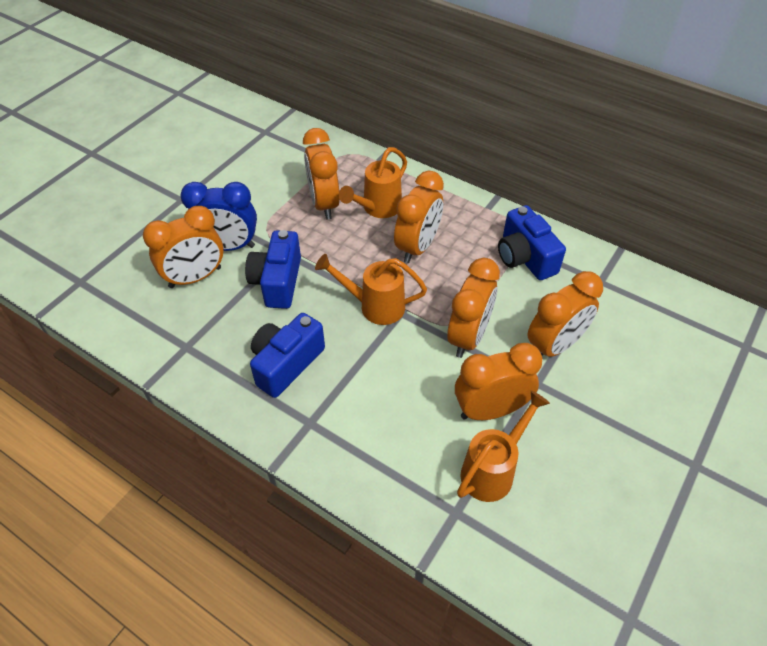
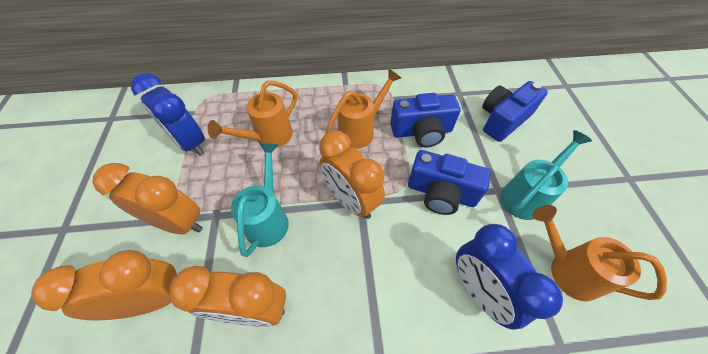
blue clock: [180,182,257,251] = 1 -> [131,73,205,156] [456,224,563,329] = 2
orange clock: [143,206,223,288] [303,128,340,219] [394,171,444,263] [447,258,500,358] [455,343,542,420] [527,271,603,357] = 6 -> [31,250,177,320] [93,163,202,234] [169,266,286,327] [319,131,385,219] = 4
turquoise watering can: none = 0 -> [231,143,289,257] [501,130,592,220] = 2

